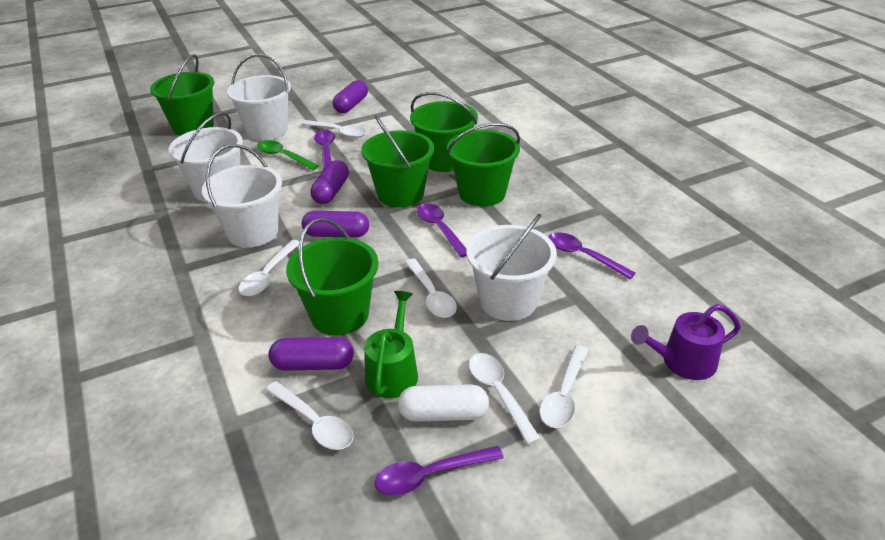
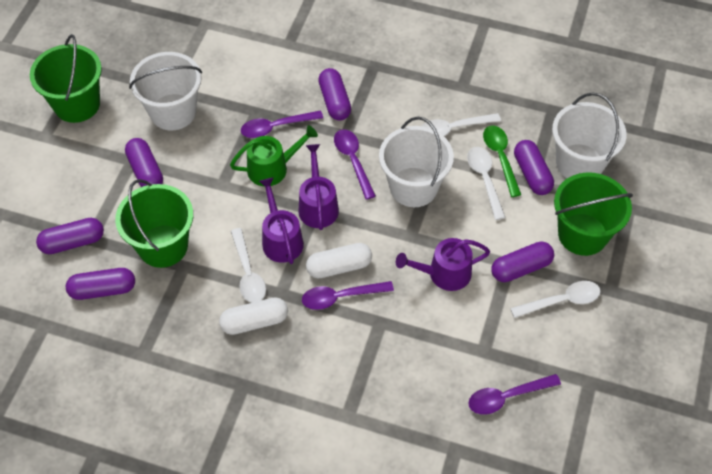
green bucket: [150,54,215,136] [286,218,379,335] [361,115,434,207] [410,92,478,172] [447,123,520,206] = 5 -> [30,34,102,123] [115,179,193,268] [554,172,633,256] = 3
purple capsule: [269,337,354,371] [302,211,369,238] [310,160,349,204] [333,80,368,113] = 4 -> [36,218,104,254] [66,268,135,300] [125,138,163,187] [318,68,351,120] [491,241,554,282] [514,140,554,195] = 6
purple watering can: [631,304,741,380] = 1 -> [259,178,304,264] [298,144,339,230] [396,238,490,291] = 3
white bucket: [169,112,243,202] [202,144,282,248] [227,54,291,141] [466,214,557,321] = 4 -> [129,52,202,130] [379,117,454,207] [552,92,627,178] = 3
white capsule: [398,384,489,422] = 1 -> [219,297,288,335] [306,243,372,278] = 2
white spoon: [239,240,300,296] [265,381,354,450] [302,120,366,138] [405,258,457,318] [469,353,541,445] [539,345,589,428] = 6 -> [231,228,266,303] [422,113,501,136] [467,147,506,220] [510,281,601,318] = 4

